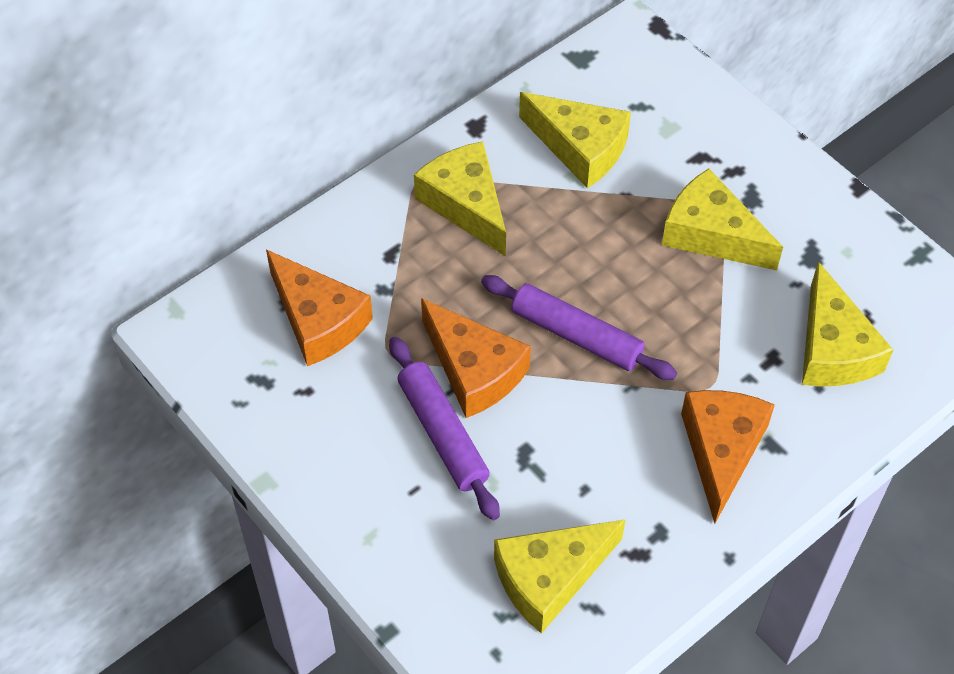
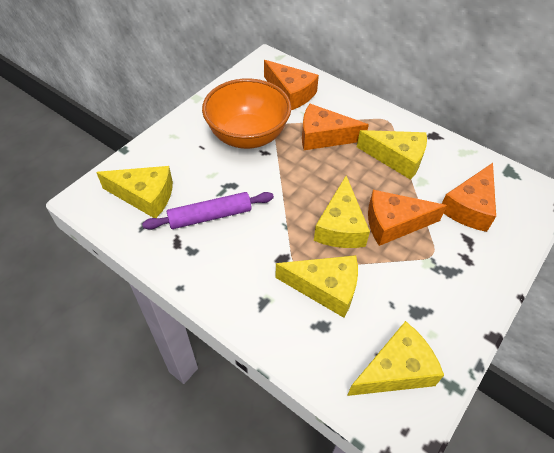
orange bowl: none = 0 -> [202,78,291,149] = 1
orange cheese: [266,249,373,366] [421,298,531,418] [681,390,775,524] = 3 -> [264,60,319,110] [302,104,369,150] [368,190,447,246] [442,163,496,232] = 4
purple rolling pin: [389,337,500,520] [481,275,677,380] = 2 -> [142,192,274,230] = 1

